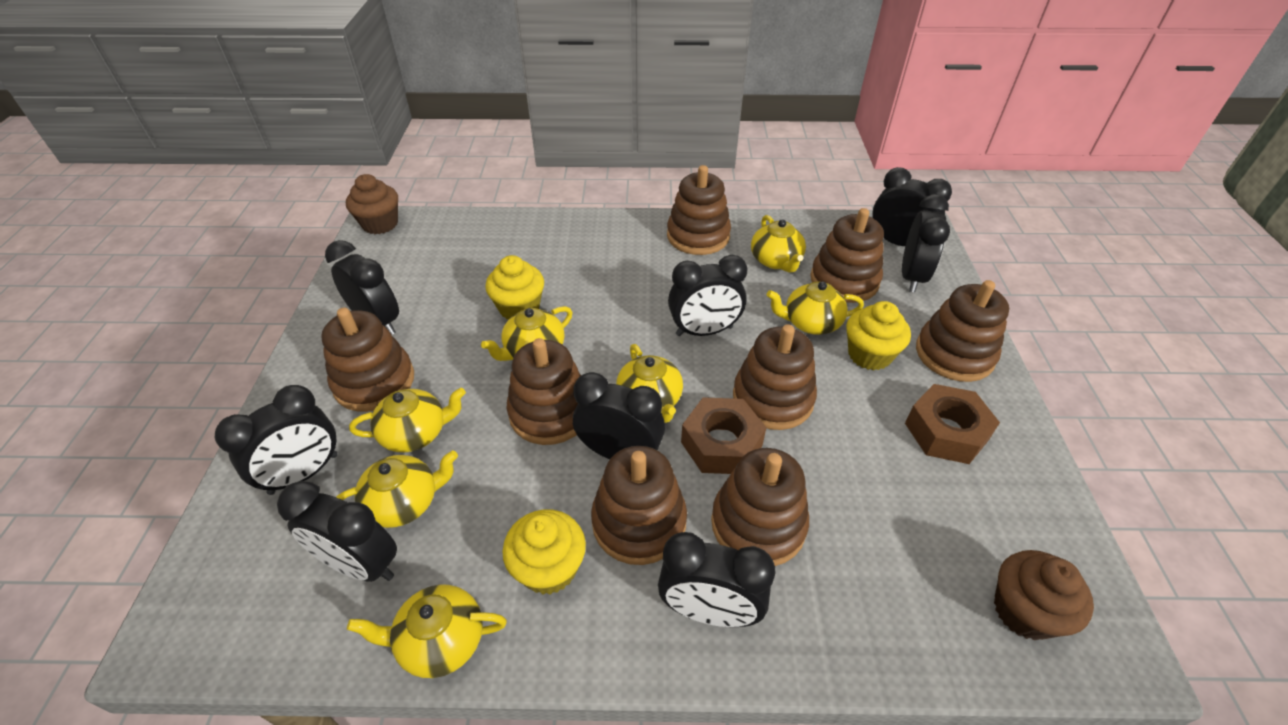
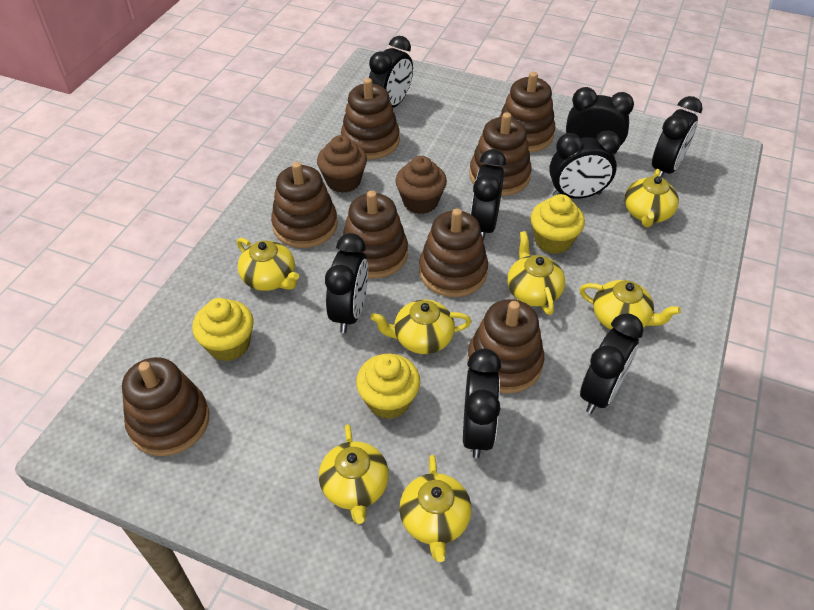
brown nut: [681,397,767,474] [905,384,1000,464] = 2 -> none = 0

